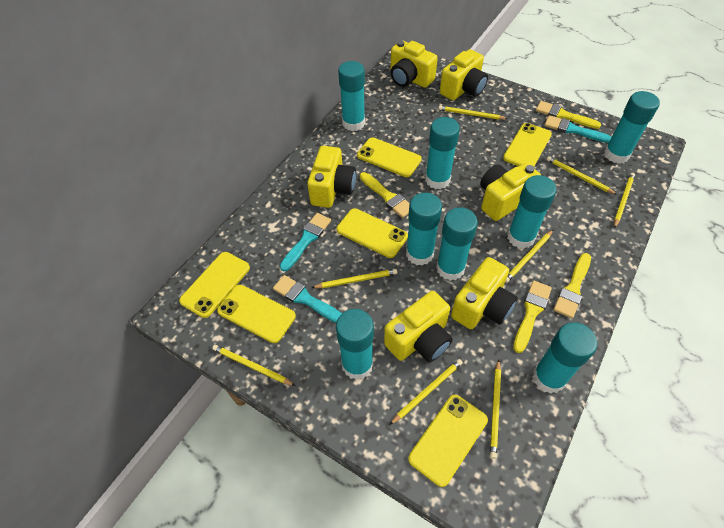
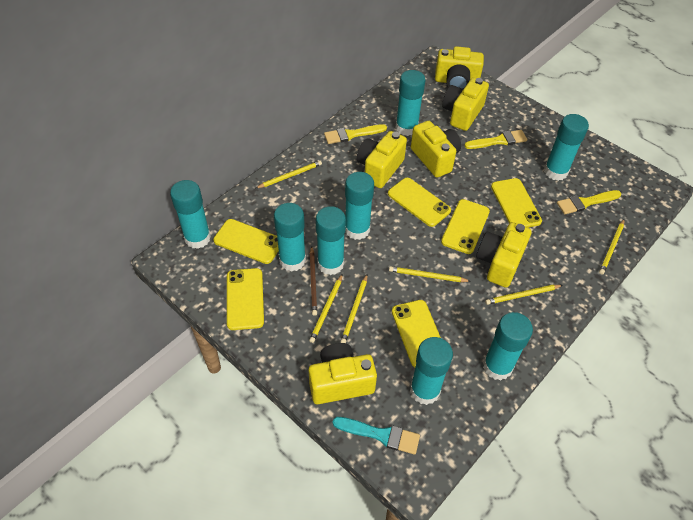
brown pencil: none = 0 -> [310,246,317,316] = 1
turquoise brush: [273,275,342,323] [280,213,331,272] [544,115,612,143] = 3 -> [333,417,420,455] = 1
yellow brush: [360,172,410,218] [513,281,552,353] [536,101,602,129] [554,253,591,318] = 4 -> [324,124,387,144] [464,130,527,149] [557,190,621,214] = 3
yellow pencil: [212,345,296,386] [311,269,397,288] [390,359,463,425] [438,106,508,120] [490,359,501,459] [505,230,553,283] [547,156,617,195] [614,173,635,228] = 8 -> [256,161,322,188] [309,274,343,343] [340,274,367,343] [389,266,470,282] [485,285,563,305] [599,219,624,274] = 6

